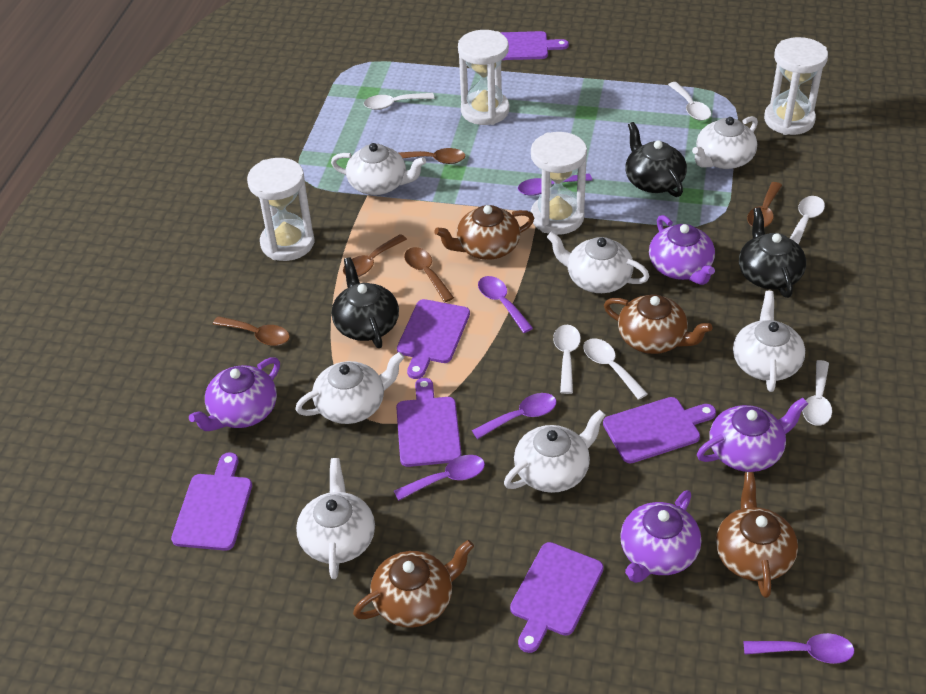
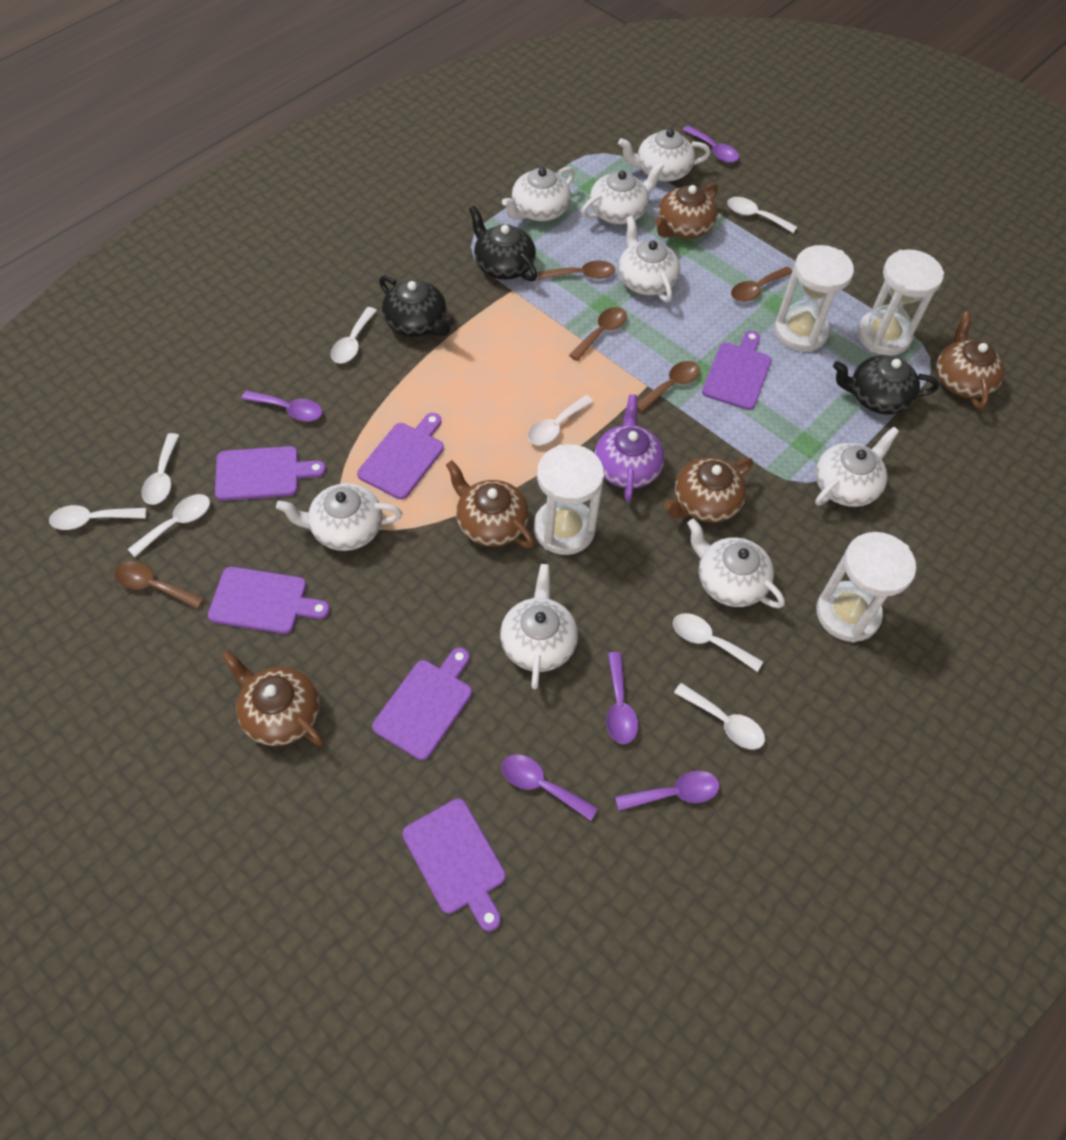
brown teapot: [353,540,474,628] [434,205,534,260] [604,295,712,354] [716,472,798,598] = 4 -> [221,650,324,746] [446,460,534,548] [655,183,718,239] [664,458,753,523] [936,311,1005,409] = 5
purple teapot: [189,357,280,431] [620,490,701,583] [649,215,715,285] [697,398,808,472] = 4 -> [595,394,665,502] = 1
white spoon: [364,93,434,110] [553,325,581,394] [583,338,648,400] [668,82,711,121] [790,196,825,245] [802,360,832,426] = 6 -> [49,505,146,530] [128,494,210,557] [141,433,180,505] [331,307,377,363] [528,395,594,445] [673,613,763,672] [674,683,765,750] [727,197,797,233] = 8
white teapot: [295,352,404,424] [296,458,375,579] [331,143,426,195] [504,410,605,493] [547,232,650,293] [692,116,758,169] [733,291,805,392] = 7 -> [276,483,402,551] [500,564,578,689] [502,167,575,221] [581,162,664,224] [618,129,711,182] [618,216,680,302] [687,519,785,608] [815,427,899,507] = 8

